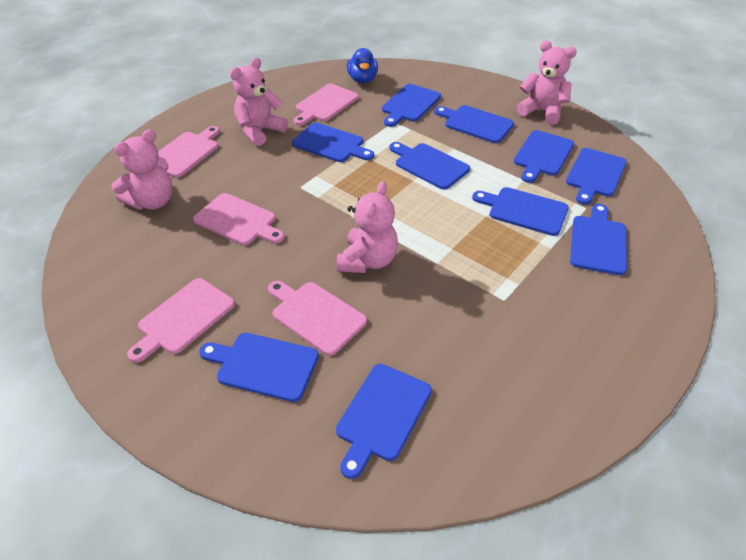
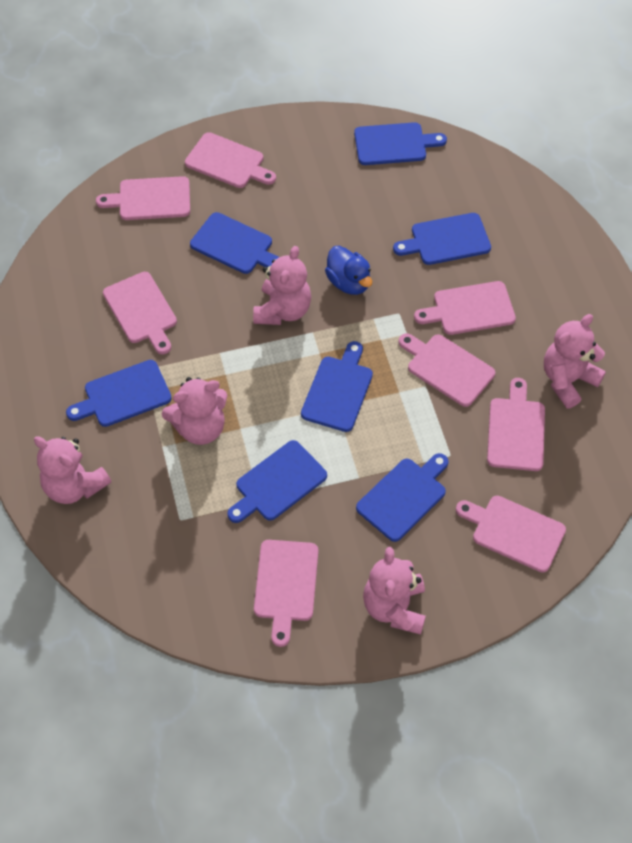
blue cutting board: [199,333,319,402] [292,123,374,162] [336,364,432,479] [382,84,441,127] [389,142,470,190] [434,105,514,143] [472,187,569,236] [514,130,574,183] [566,148,627,205] [570,204,627,275] = 10 -> [66,360,172,427] [190,212,279,274] [227,440,327,523] [301,341,373,432] [354,122,447,165] [356,453,448,542] [393,213,491,265] = 7
pink cutting board: [127,278,235,363] [158,126,220,178] [193,193,285,245] [268,281,367,356] [294,84,359,126] = 5 -> [96,176,190,220] [103,272,177,354] [185,132,276,188] [254,540,318,647] [399,333,495,407] [414,281,516,335] [456,496,566,573] [487,378,545,471] = 8
pink teddy bear: [112,129,173,209] [230,58,288,146] [337,181,398,273] [516,41,577,125] = 4 -> [34,436,111,504] [162,377,227,445] [253,246,311,325] [363,547,426,635] [544,314,606,408] = 5

